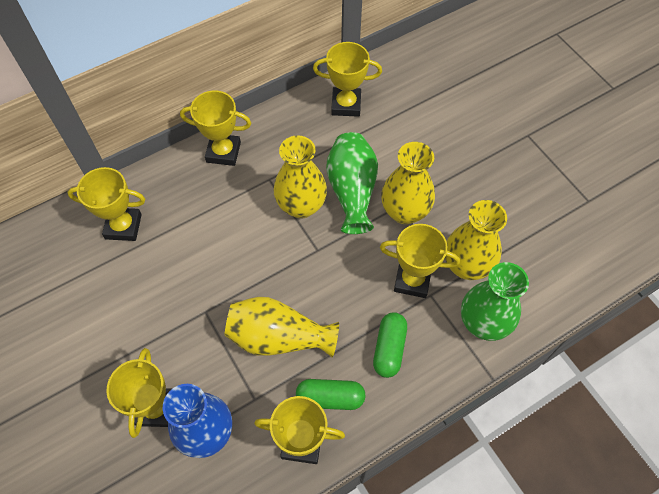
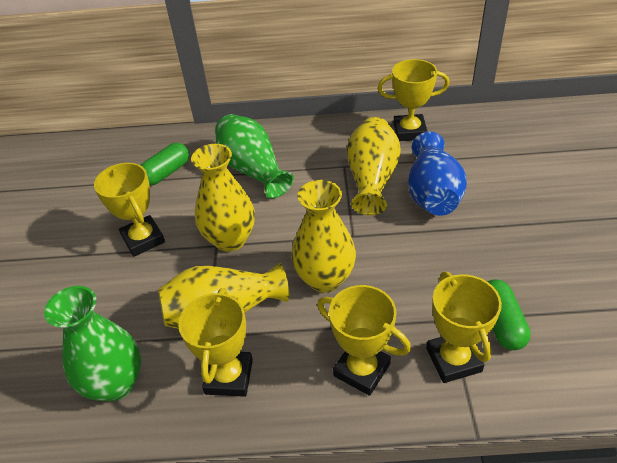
yellow trophy: [67,167,145,241] [106,348,171,438] [180,90,251,166] [254,396,345,464] [313,42,382,117] [380,224,460,298] = 6 -> [94,163,165,257] [178,288,253,397] [317,285,411,396] [377,59,449,141] [426,272,502,383] = 5

